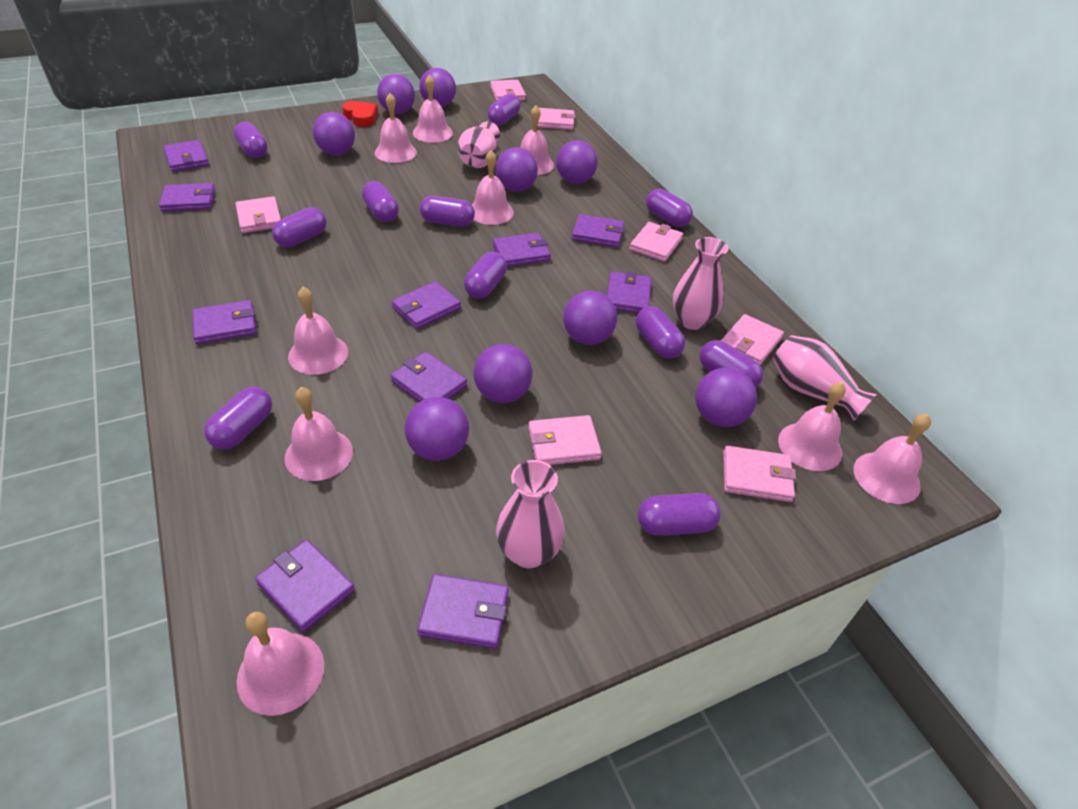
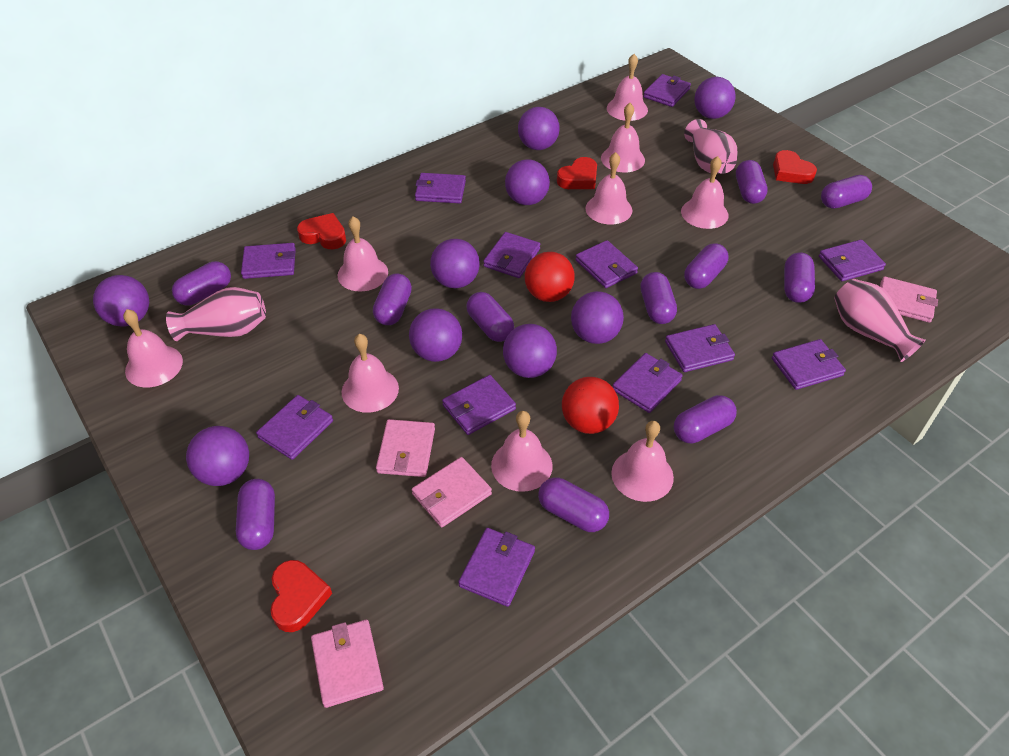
pink vase: [457,121,500,168] [496,460,565,568] [673,237,728,330] [773,335,877,421] = 4 -> [166,287,266,341] [684,119,738,174] [834,279,926,362] = 3
pink wallet: [235,196,281,233] [490,80,526,101] [528,415,602,465] [537,108,575,130] [629,222,683,262] [721,314,784,365] [723,446,796,502] = 7 -> [311,620,384,708] [376,419,435,477] [412,457,492,528] [880,276,938,323] = 4
purple wallet: [159,183,215,212] [163,140,209,172] [192,300,257,344] [255,540,355,632] [390,351,467,402] [392,281,461,329] [417,574,509,649] [493,233,551,267] [572,214,624,247] [607,271,651,313] = 10 -> [241,243,296,279] [256,395,333,460] [415,173,466,203] [442,375,516,435] [458,528,535,607] [483,232,540,278] [575,240,638,288] [613,353,683,413] [643,74,691,107] [665,324,735,372] [772,339,846,390] [819,239,886,281] = 12
red ball: none = 0 -> [525,252,575,302] [562,377,619,434] = 2
red heart: [342,101,378,127] = 1 -> [270,560,332,632] [297,213,346,249] [557,157,597,189] [773,150,817,184] = 4

